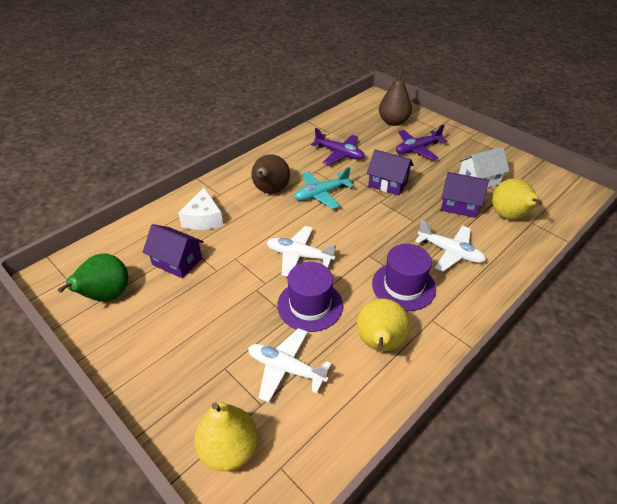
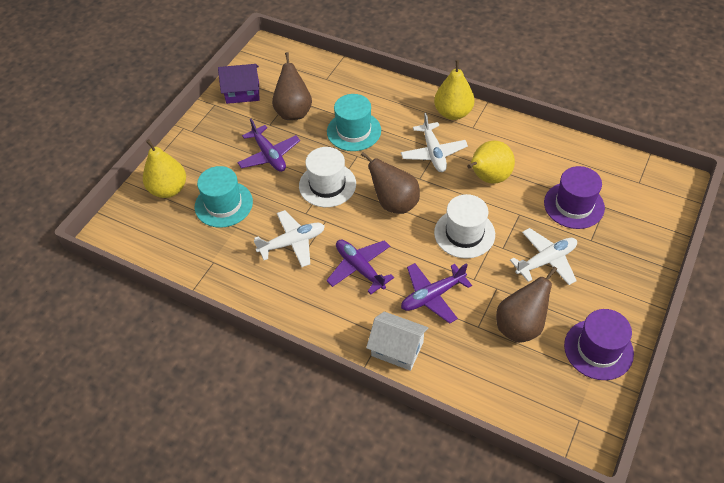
brown pear: [252,154,290,194] [379,69,412,126] = 2 -> [272,52,312,120] [361,152,420,214] [496,266,557,343] = 3
green pear: [58,253,128,302] = 1 -> none = 0
purple house: [143,224,204,279] [367,150,414,196] [441,172,489,218] = 3 -> [218,64,259,104] = 1
purple plane: [311,128,365,165] [396,124,447,160] = 2 -> [237,119,300,172] [326,239,394,294] [401,263,472,324] = 3
turquoise hat: none = 0 -> [195,166,253,228] [327,94,381,151] = 2
turquoise plane: [294,167,354,209] = 1 -> none = 0
white cheese: [178,188,224,230] = 1 -> none = 0
white hat: none = 0 -> [299,147,356,207] [434,194,495,258] = 2

